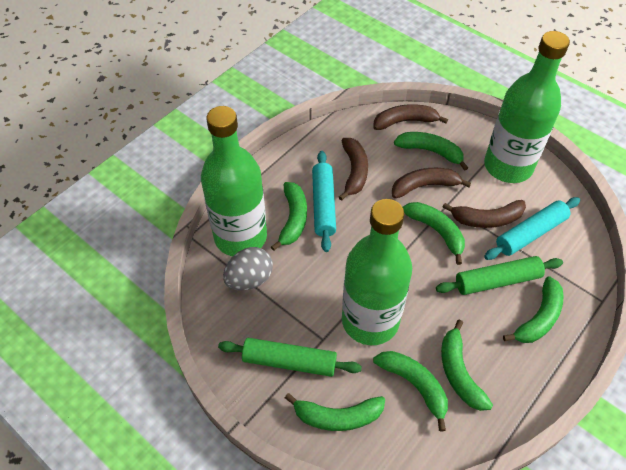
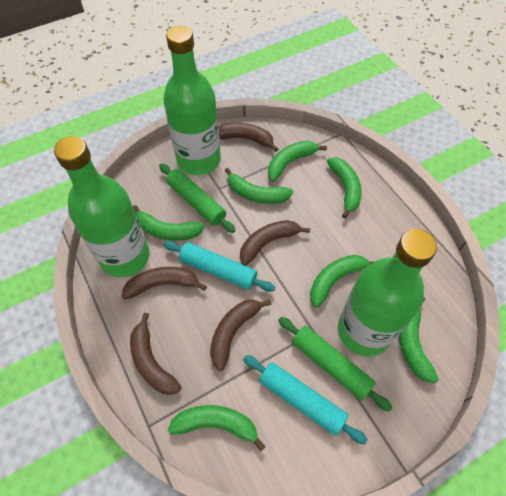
brown banana: [339,138,368,201] [374,104,448,130] [392,168,471,198] [443,200,526,228] = 4 -> [122,267,207,300] [130,313,181,395] [210,299,271,371] [218,123,278,152] [240,220,310,266] = 5
grey egg: [223,247,273,290] = 1 -> none = 0

